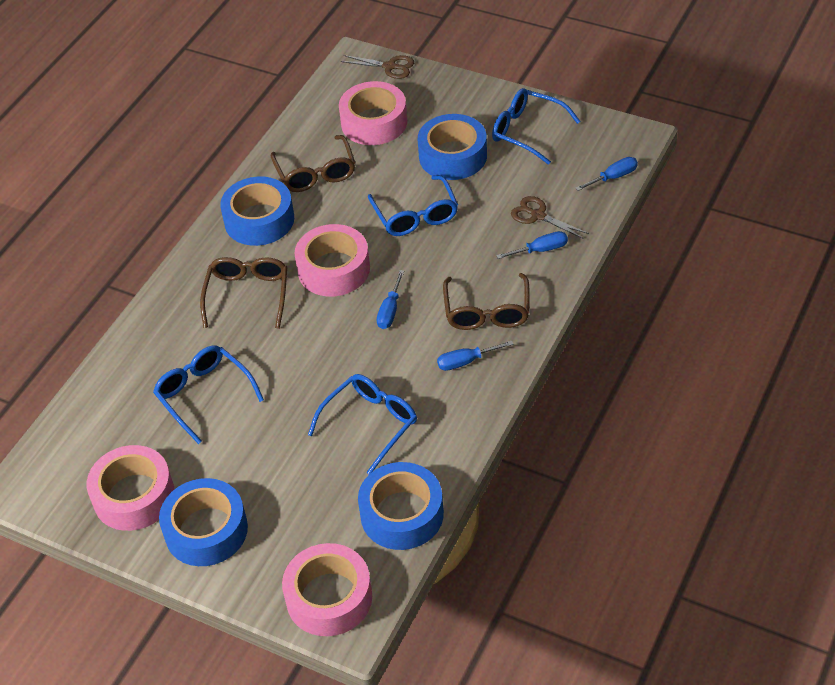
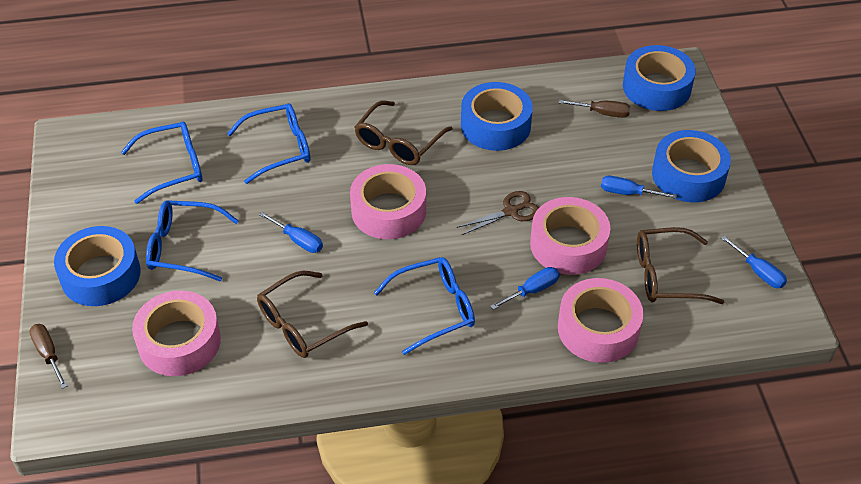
brown scissors: [341,55,414,79] [511,196,589,239] = 2 -> [457,191,539,235] = 1
brown screwdriver: none = 0 -> [29,324,67,389] [559,100,630,118] = 2

